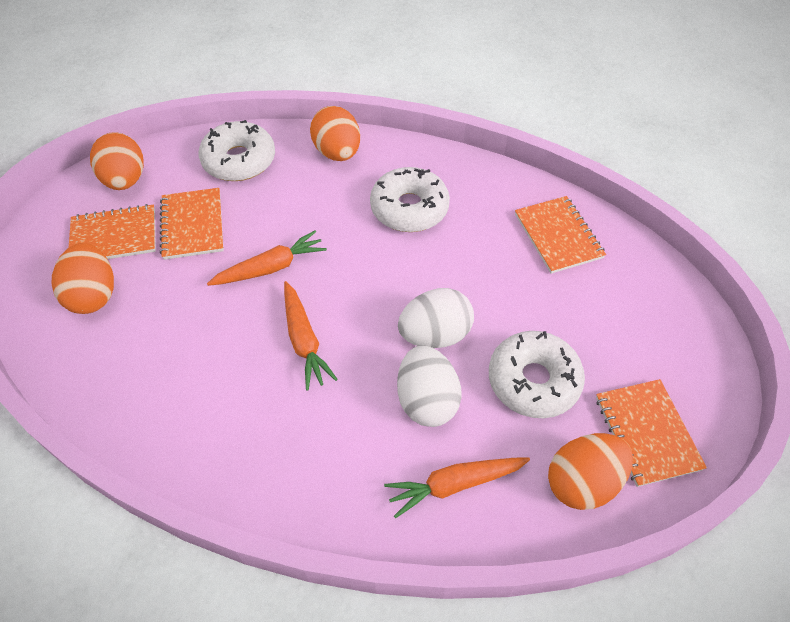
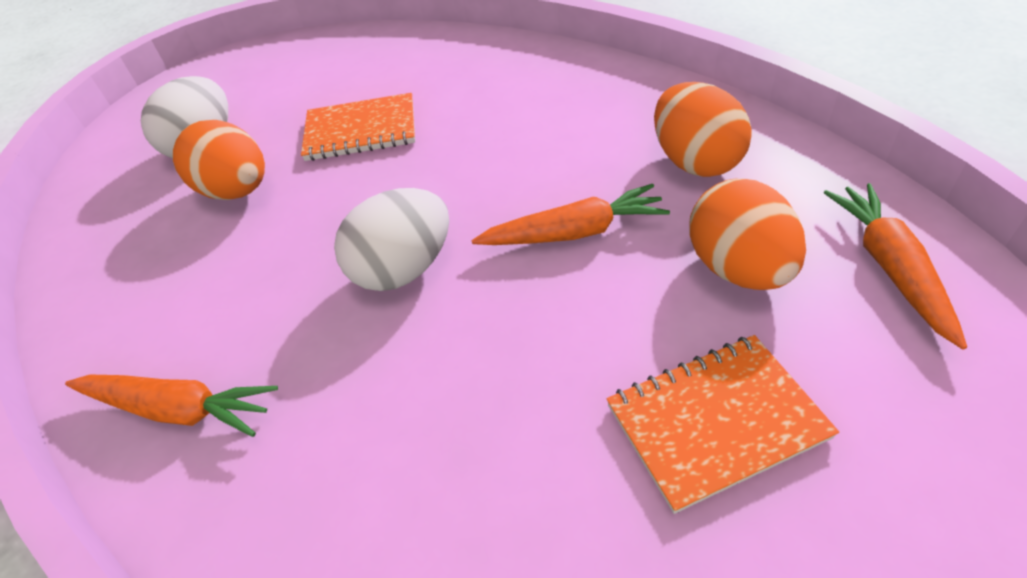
orange egg: [51,243,114,314] [90,132,144,190] [310,106,360,161] [548,433,633,510] = 4 -> [173,120,265,200] [654,82,752,177] [689,179,806,290] = 3
orange notebook: [69,204,156,259] [160,188,224,260] [515,196,606,274] [596,379,707,487] = 4 -> [301,93,415,161] [606,335,839,514] = 2
white donut: [199,120,275,181] [370,167,450,232] [489,331,585,418] = 3 -> none = 0

